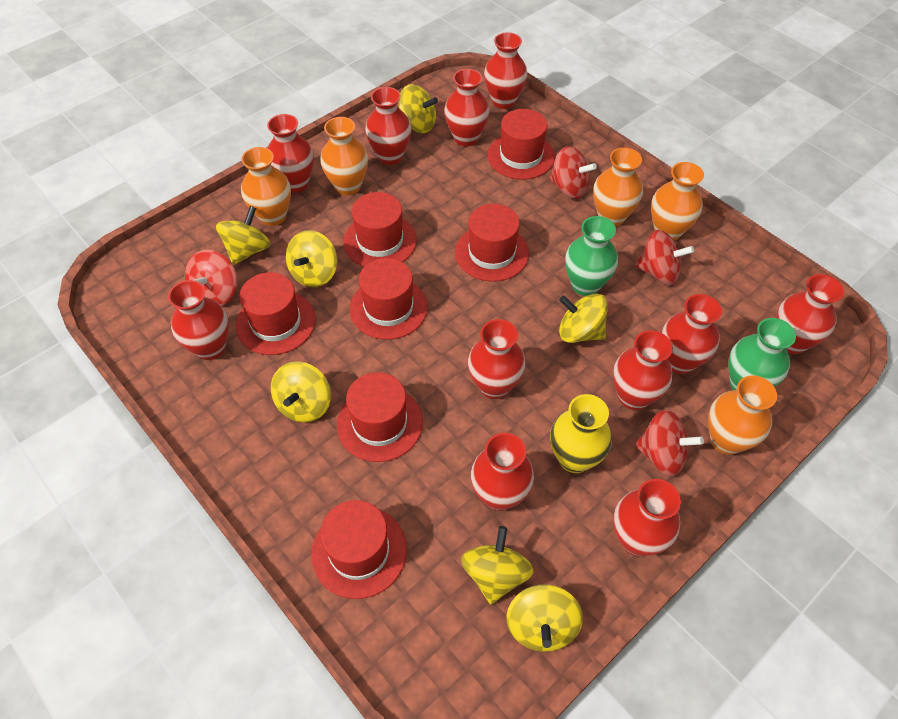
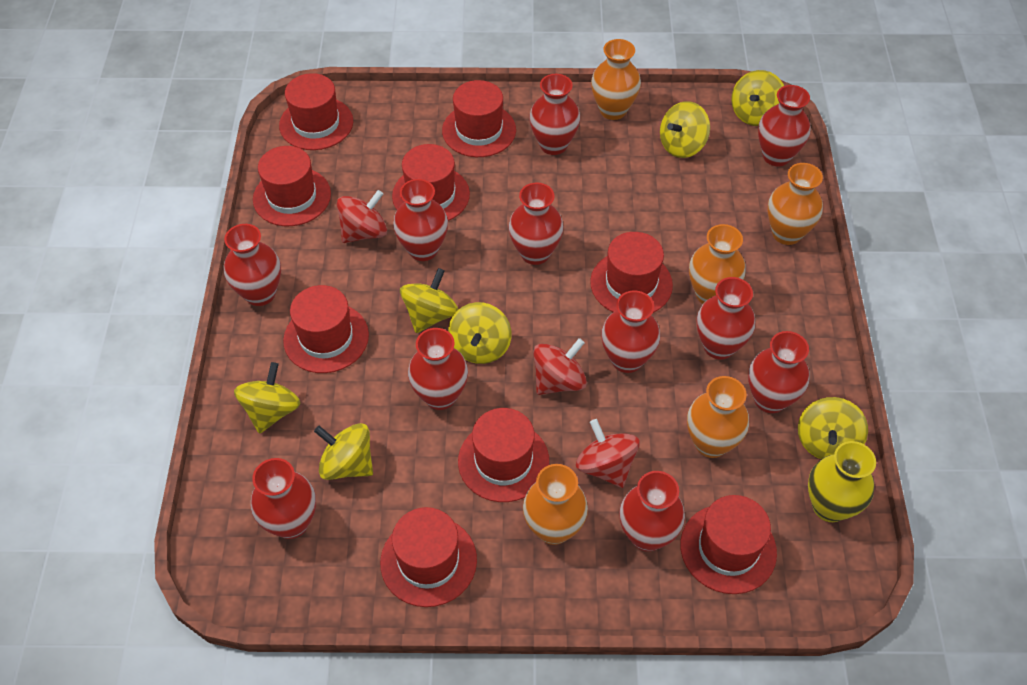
green vase: [565,216,618,296] [728,318,796,390] = 2 -> none = 0
red hat: [236,272,316,355] [312,500,407,599] [337,372,423,462] [343,192,417,267] [350,258,428,340] [455,204,529,282] [487,109,555,180] = 7 -> [253,146,331,226] [279,73,353,150] [283,285,369,373] [380,507,477,607] [392,144,470,221] [442,80,516,157] [458,408,549,502] [590,232,673,313] [680,495,777,594] = 9
red spinning top: [185,250,237,306] [549,146,597,199] [635,230,694,285] [635,409,704,476] = 4 -> [337,190,387,243] [533,338,587,395] [576,419,640,488] = 3

